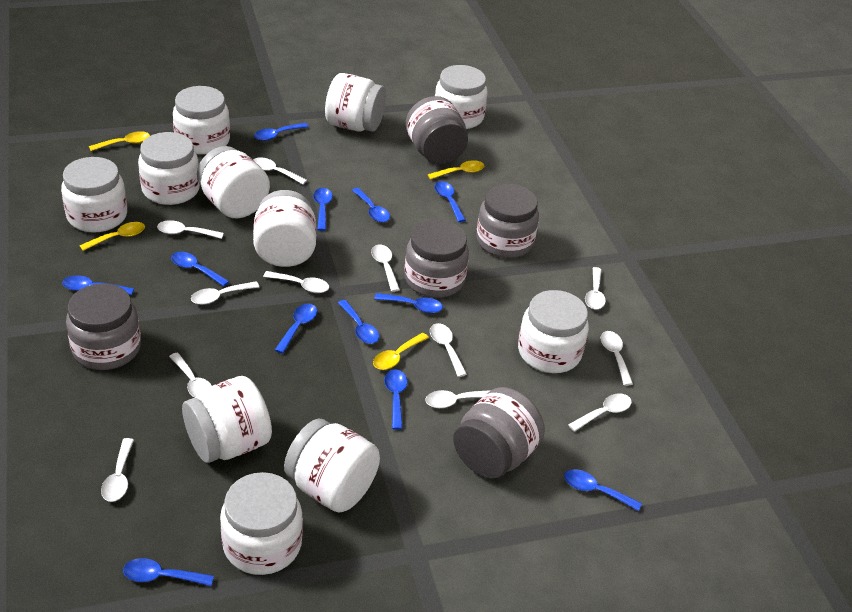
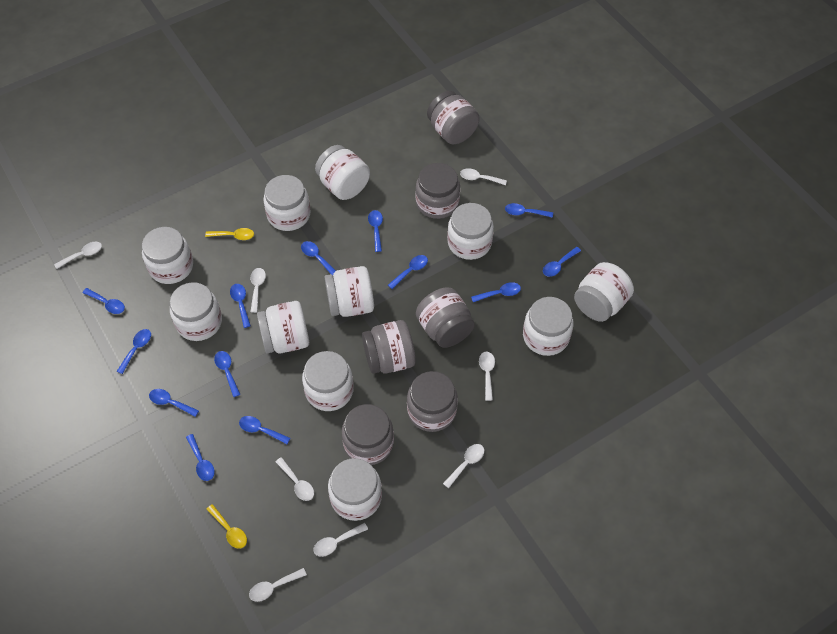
blue spoon: [62,275,134,295] [123,558,214,586] [171,252,229,287] [254,123,308,141] [275,303,317,353] [313,188,333,231] [338,300,379,344] [352,188,390,222] [374,293,443,313] [384,369,407,430] [435,181,466,222] [564,469,642,511] = 12 -> [82,288,125,314] [117,329,151,374] [149,389,199,417] [186,434,215,481] [214,351,240,397] [230,284,251,328] [239,416,291,444] [301,241,336,275] [368,210,383,252] [388,255,428,289] [471,282,521,302] [505,203,553,218] [543,247,581,277] = 13
grey jar: [66,283,141,370] [404,220,469,298] [406,96,468,164] [453,387,545,479] [476,184,539,258] = 5 -> [342,404,394,465] [362,320,416,374] [407,371,458,432] [416,163,460,219] [416,288,475,348] [427,91,480,144] = 6
white spoon: [101,438,134,502] [157,220,224,239] [169,352,212,398] [191,281,259,305] [253,157,307,184] [263,271,329,293] [371,245,400,292] [425,390,490,408] [430,323,467,377] [568,393,632,432] [585,267,606,309] [601,331,633,386] = 12 -> [54,242,102,269] [249,568,307,602] [250,268,266,313] [275,457,314,501] [313,523,368,557] [443,444,484,488] [460,168,507,185] [479,352,495,401] = 8
yellow spoon: [79,222,145,251] [89,131,150,151] [373,333,429,370] [428,160,484,180] = 4 -> [205,228,254,240] [206,504,247,549] = 2

